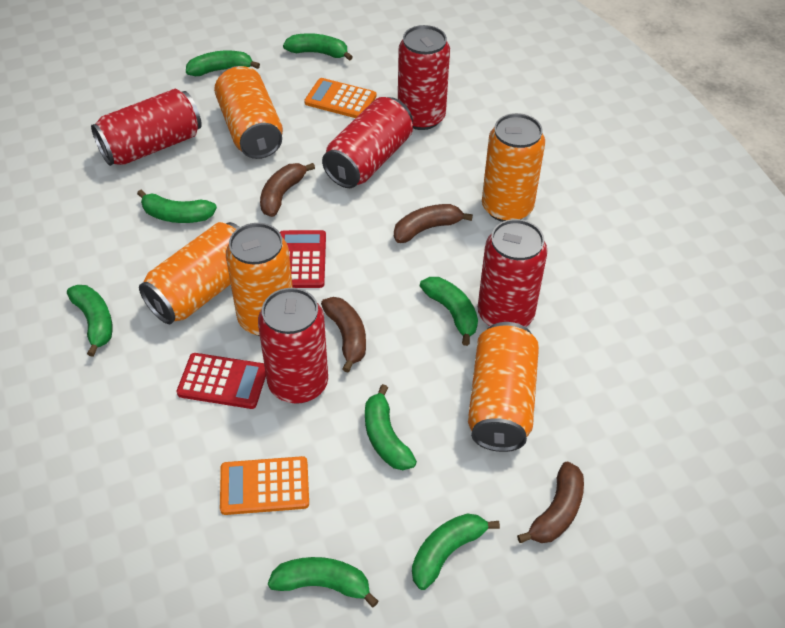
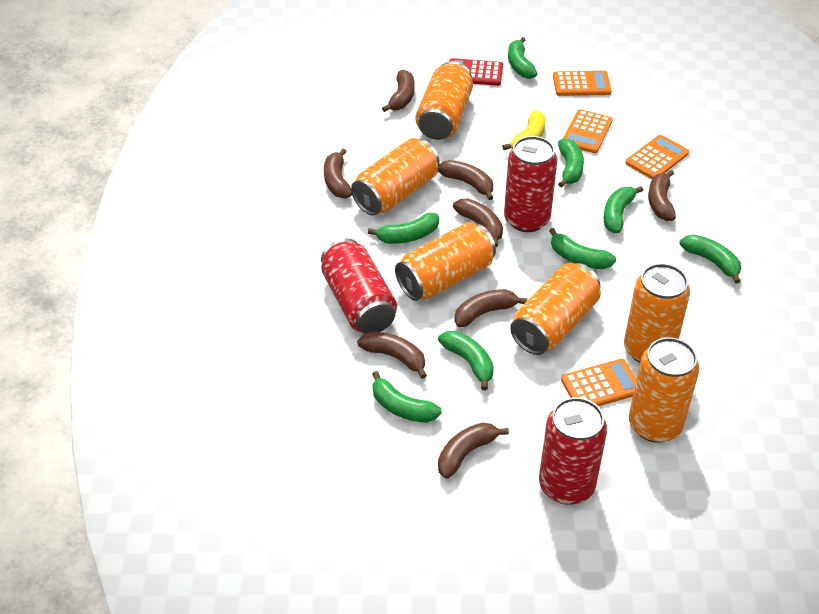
brown banana: [260,163,315,217] [321,297,366,373] [394,204,473,243] [517,462,584,543] = 4 -> [324,148,352,198] [357,332,427,379] [382,70,415,112] [438,160,493,200] [438,422,509,479] [453,199,503,247] [454,289,527,327] [648,170,676,221] = 8
orange calculator: [220,456,309,515] [304,78,376,118] = 2 -> [553,71,612,96] [561,359,637,406] [563,109,613,153] [625,135,689,179] = 4
orange can: [139,222,240,324] [214,66,283,159] [226,223,293,336] [468,322,539,452] [482,113,545,222] = 5 -> [351,138,440,216] [395,222,496,301] [415,61,473,140] [510,263,601,355] [624,263,690,363] [629,337,699,443] = 6
red calculator: [177,353,266,409] [280,230,326,288] = 2 -> [449,58,503,86] = 1
red can: [91,89,202,166] [258,288,328,404] [322,97,413,188] [398,25,450,130] [478,219,548,327] = 5 -> [321,238,397,334] [504,136,557,232] [539,397,607,505] = 3
yellow banana: none = 0 -> [502,110,545,150] = 1

